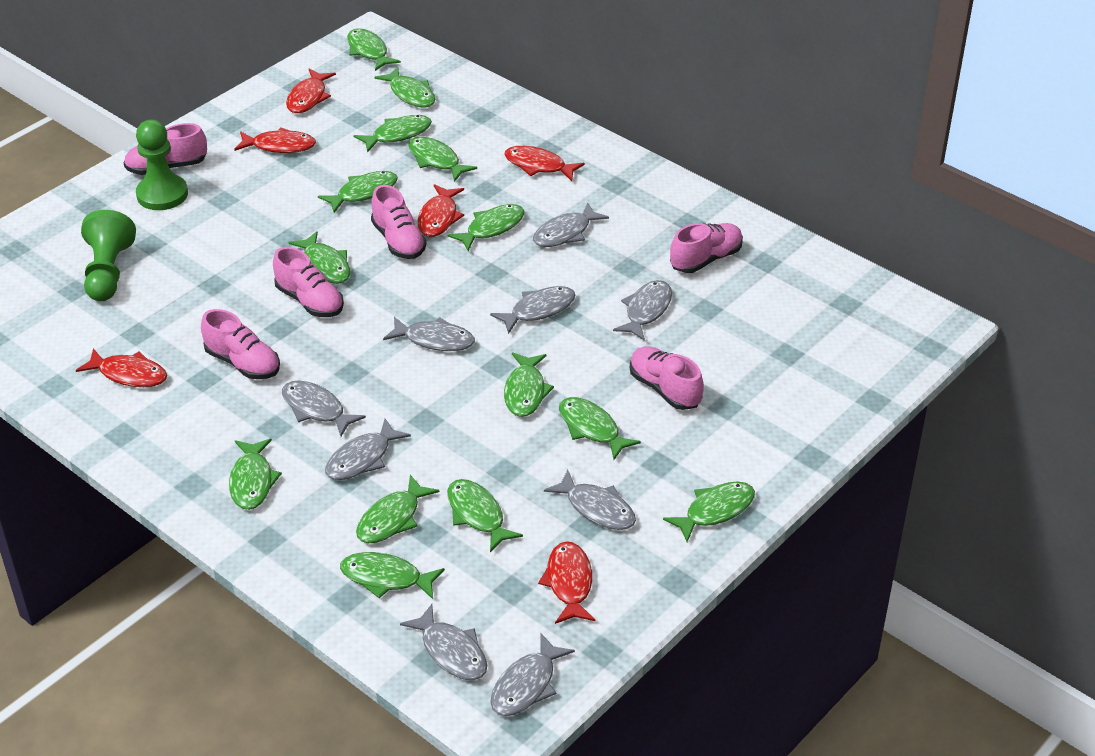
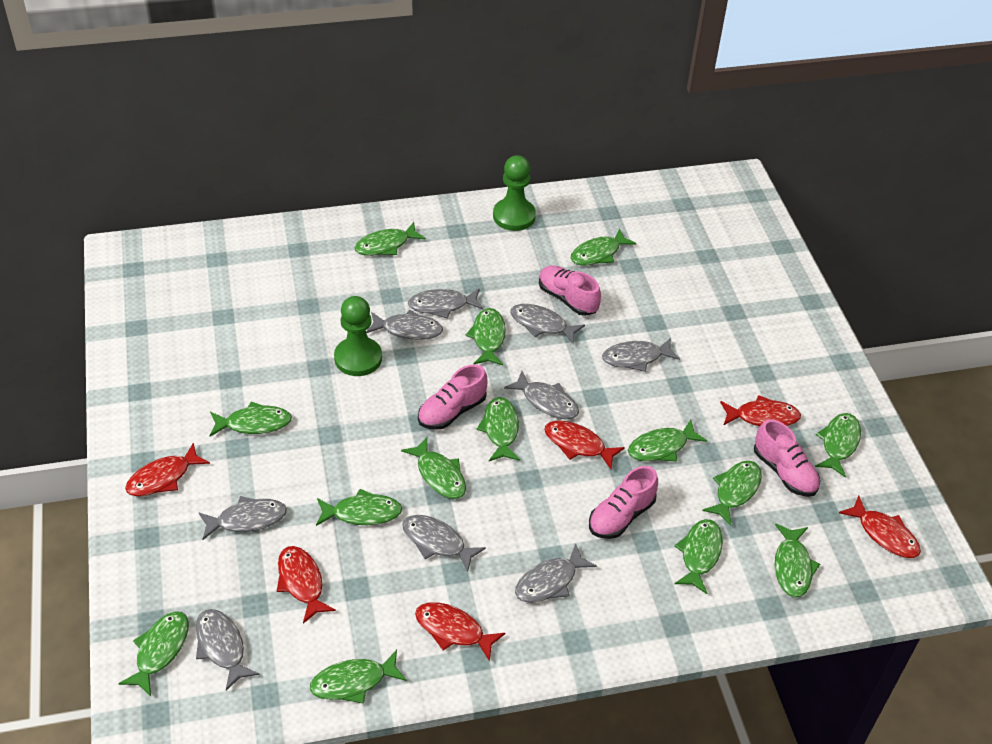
pink shoe: [124,123,207,175] [201,309,280,379] [273,247,344,317] [371,185,426,259] [630,346,704,410] [670,223,743,273] = 6 -> [418,364,488,430] [539,265,601,316] [589,466,658,539] [754,419,820,497] = 4

